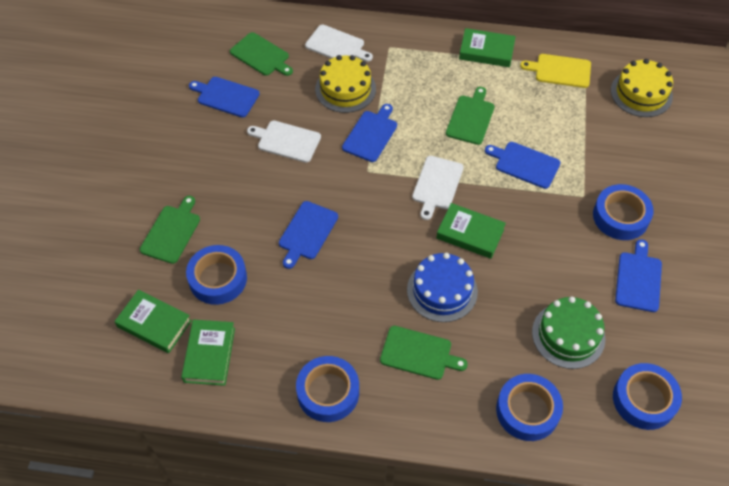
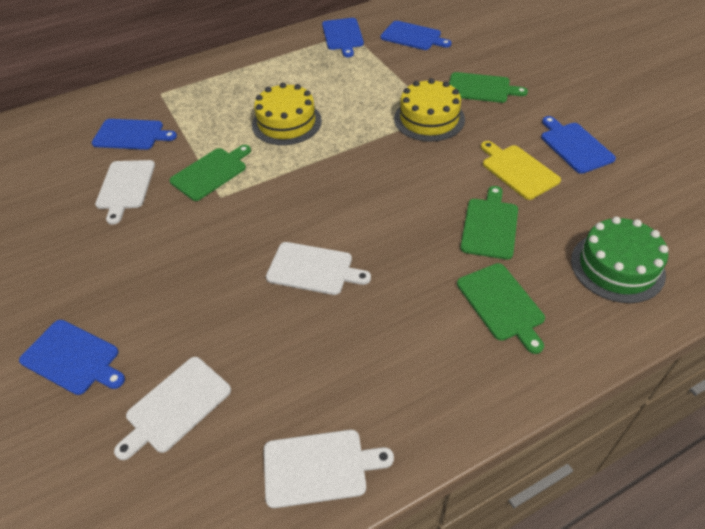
blue cake: [407,253,478,322] = 1 -> none = 0
blue tape: [186,245,247,305] [296,356,359,422] [496,374,563,441] [593,184,654,240] [613,363,682,430] = 5 -> none = 0
green book: [115,290,192,353] [181,319,235,386] [436,203,506,259] [459,28,516,67] = 4 -> none = 0
white cutting board: [247,120,321,163] [305,25,373,62] [412,156,464,220] = 3 -> [95,160,155,225] [114,357,231,460] [264,430,394,508] [266,242,371,295] = 4

